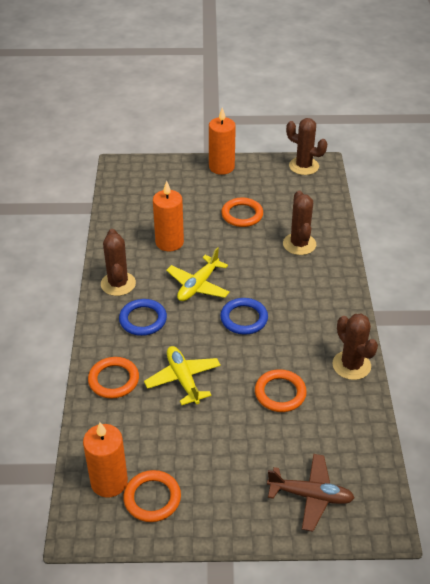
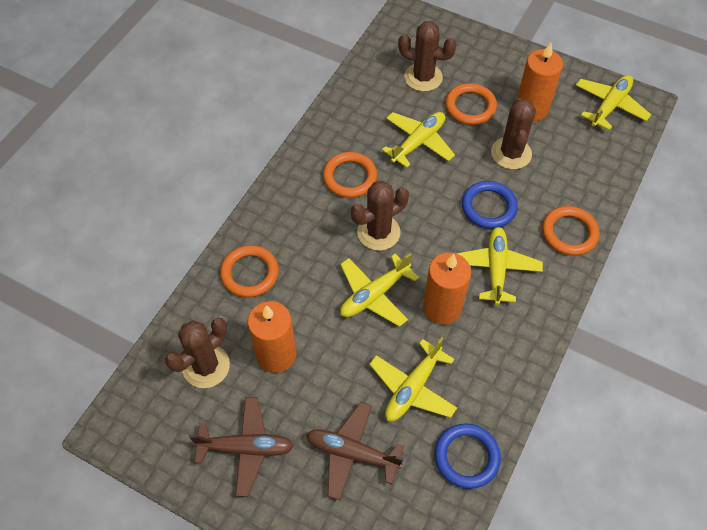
brown plane: [267,454,355,532] = 1 -> [189,397,294,497] [306,402,404,500] = 2
yellow plane: [144,346,221,405] [166,247,230,301] = 2 -> [340,253,419,327] [369,337,457,421] [382,112,455,168] [456,227,543,305] [576,75,651,130] = 5

